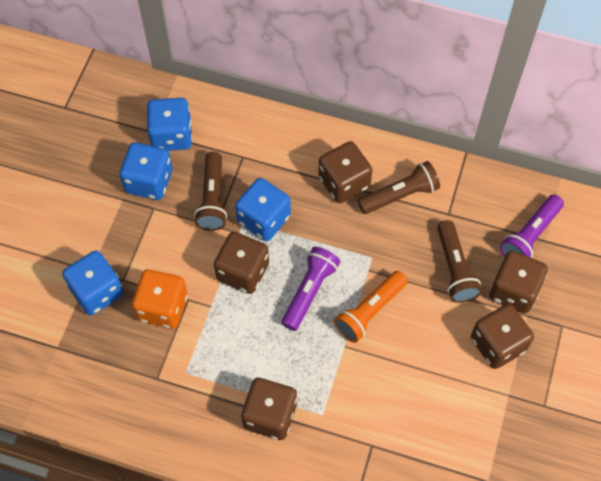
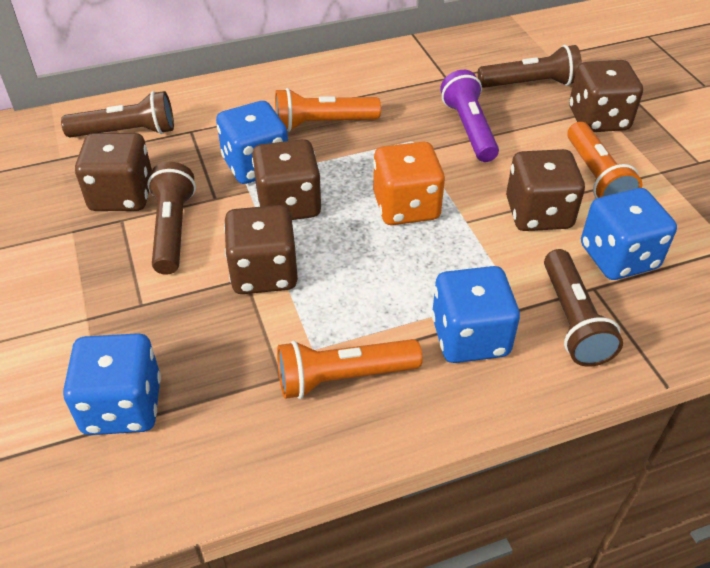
brown flashlight: [194,152,227,231] [358,161,440,214] [437,220,482,303] = 3 -> [61,91,174,137] [147,162,196,275] [478,45,582,88] [544,249,623,367] = 4
orange flashlight: [334,271,407,343] = 1 -> [275,88,381,132] [277,339,423,399] [567,122,642,199] = 3
purple flashlight: [282,247,340,331] [500,194,564,258] = 2 -> [440,70,499,162] = 1

